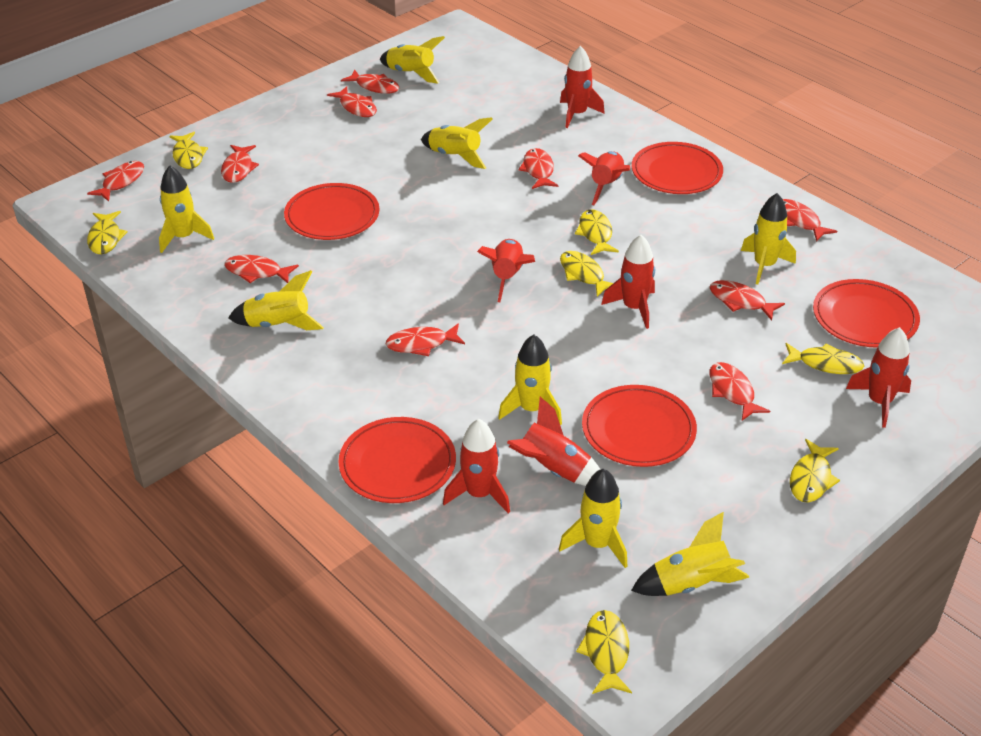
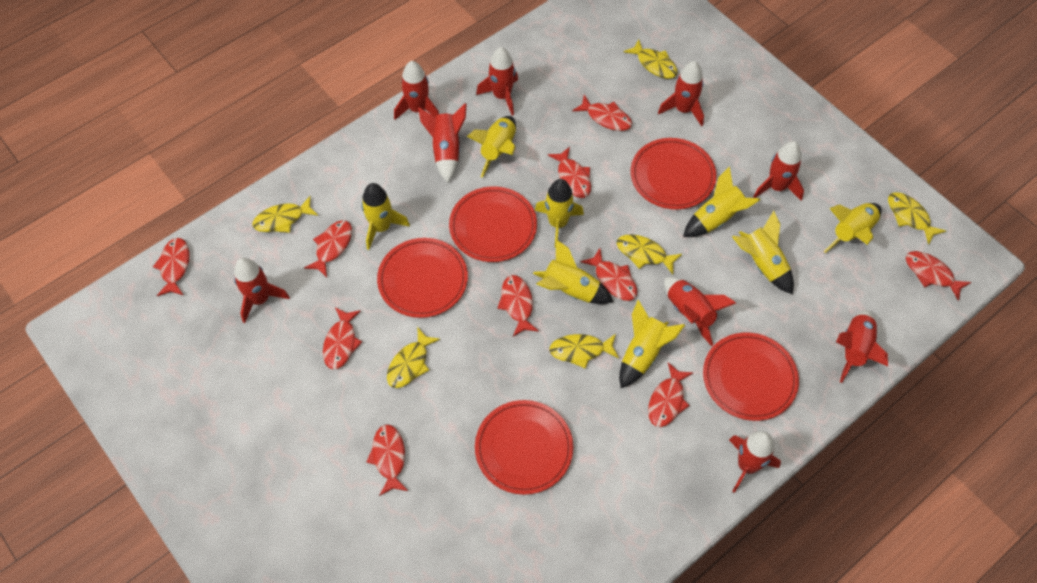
red rocket: [443,419,510,513] [477,239,535,302] [507,397,600,486] [560,46,605,128] [578,151,630,205] [601,235,655,329] [846,327,911,428] = 7 -> [234,258,290,323] [394,61,439,120] [418,103,466,183] [476,47,518,116] [658,61,704,126] [664,277,736,346] [729,431,781,493] [753,141,804,201] [836,310,888,383] = 9
yellow fish: [87,211,128,254] [169,132,208,169] [560,251,613,297] [575,209,619,255] [576,610,632,694] [782,343,864,374] [790,439,840,503] = 7 -> [253,196,318,233] [387,328,440,388] [549,334,619,369] [617,234,682,274] [624,39,677,79] [888,192,946,245] = 6

